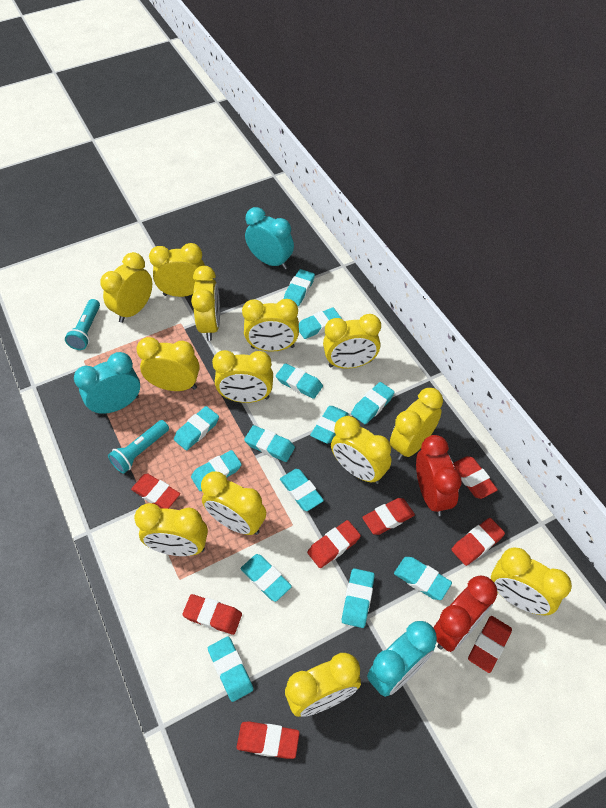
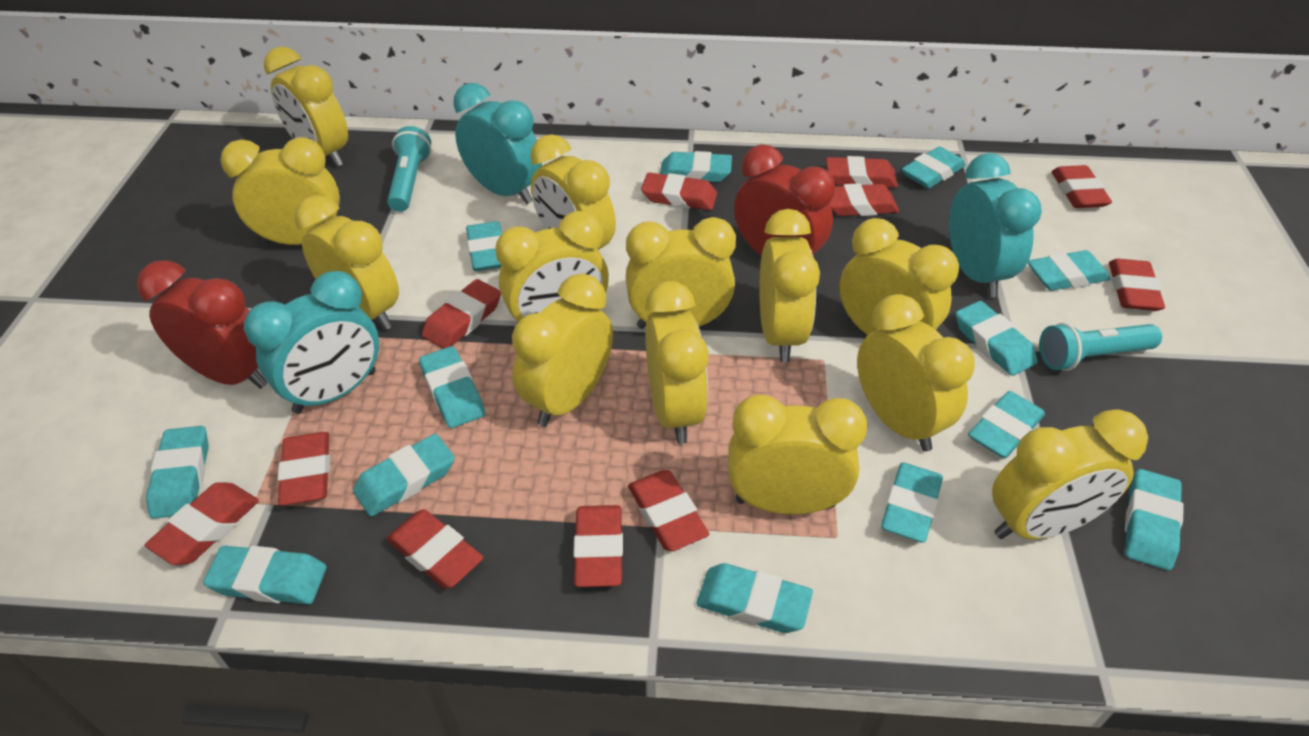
red eraser: [131,473,180,509] [182,594,242,635] [237,721,300,759] [307,520,361,568] [362,498,415,535] [451,518,505,566] [453,456,498,499] [468,616,512,673] = 8 -> [145,482,259,565] [277,432,330,506] [386,509,484,589] [422,279,501,349] [573,505,623,587] [628,470,709,551] [641,172,717,210] [826,156,898,188] [830,183,899,216] [1051,165,1112,208] [1109,259,1165,311] = 11

